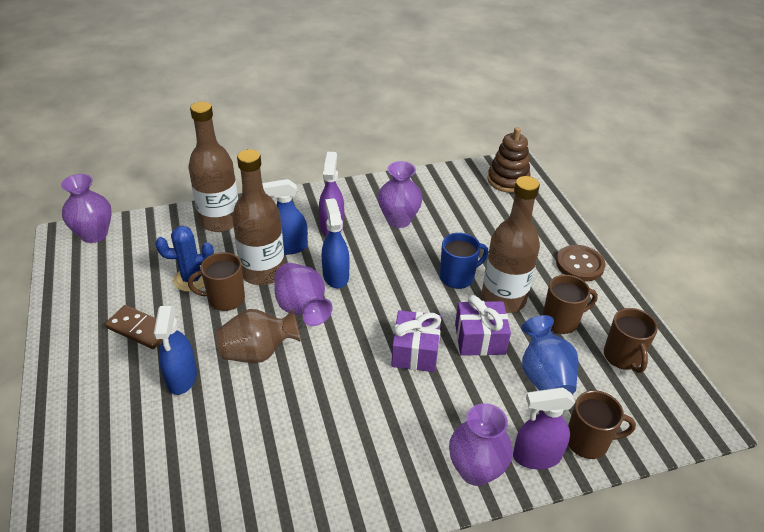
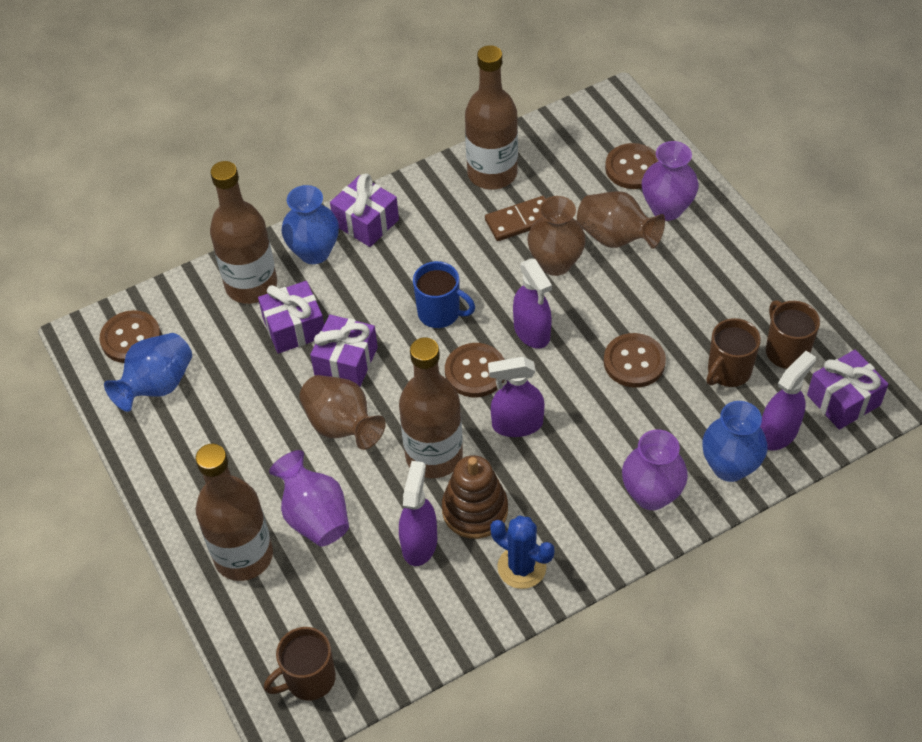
blue spray bottle: [154,306,197,395] [262,179,308,255] [322,198,350,288] = 3 -> none = 0
blue vase: [521,315,579,394] = 1 -> [104,333,192,412] [281,185,339,264] [702,401,768,482] = 3
brown bottle: [189,101,238,232] [232,149,285,285] [482,176,540,313] = 3 -> [195,444,273,581] [210,161,277,304] [399,338,463,478] [465,45,518,190] = 4
brown button: [556,245,606,281] = 1 -> [99,310,161,363] [445,343,505,397] [604,333,666,388] [605,143,658,189] = 4
brown mug: [188,252,245,311] [543,275,598,334] [568,390,636,459] [604,308,658,373] = 4 -> [264,627,336,700] [707,318,761,387] [766,300,820,369] = 3
brown vase: [216,309,301,363] = 1 -> [299,375,386,450] [527,196,586,276] [577,191,665,249] = 3
purple gift: [391,310,441,372] [455,295,511,356] = 2 -> [258,281,324,354] [310,314,378,386] [330,173,399,247] [807,350,889,430] = 4
purple spray bottle: [319,152,344,236] [513,387,575,469] = 2 -> [399,461,437,566] [488,357,545,437] [513,258,552,349] [760,351,816,451] = 4
purple vase: [61,174,111,243] [274,263,333,326] [378,161,423,228] [449,403,513,486] = 4 -> [269,450,349,546] [622,429,688,510] [642,141,699,221] = 3

